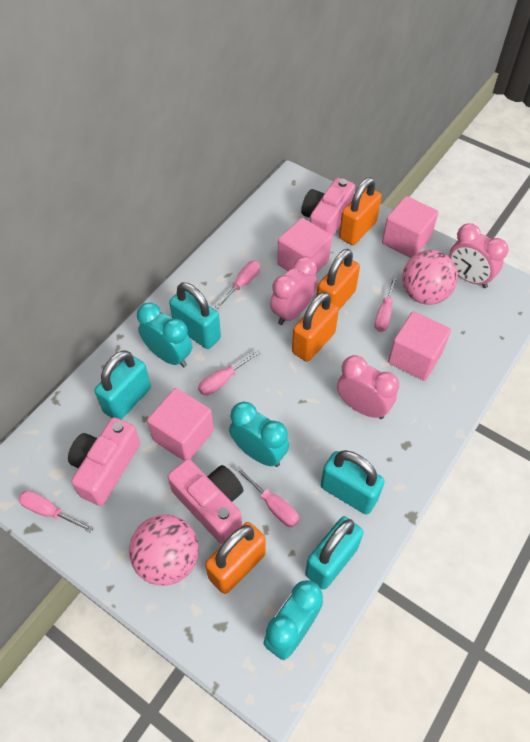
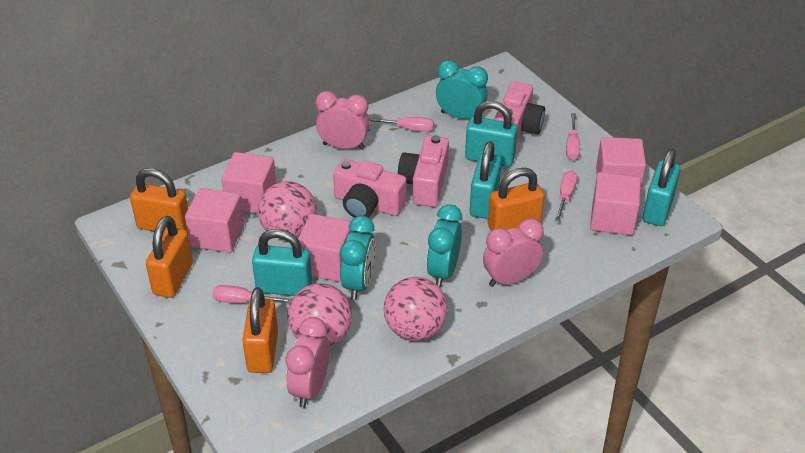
pink ball: [129,515,199,586] [402,250,458,305] = 2 -> [258,181,317,239] [288,283,352,346] [384,277,448,341] = 3
pink cube: [147,388,214,461] [277,218,332,275] [382,196,439,258] [388,311,451,381] = 4 -> [185,188,244,253] [221,152,276,214] [298,214,353,282] [590,172,641,235] [596,137,646,193] = 5
pink screwdriver: [18,490,94,533] [198,350,261,396] [215,261,260,309] [235,467,299,527] [375,276,397,332] = 5 -> [213,285,292,303] [369,117,434,132] [555,171,577,222] [566,113,580,160] = 4

